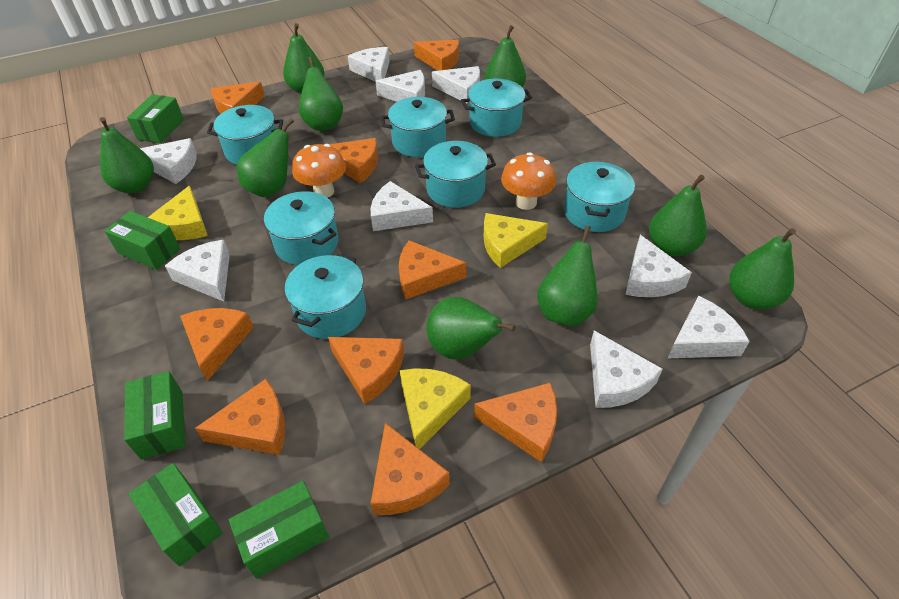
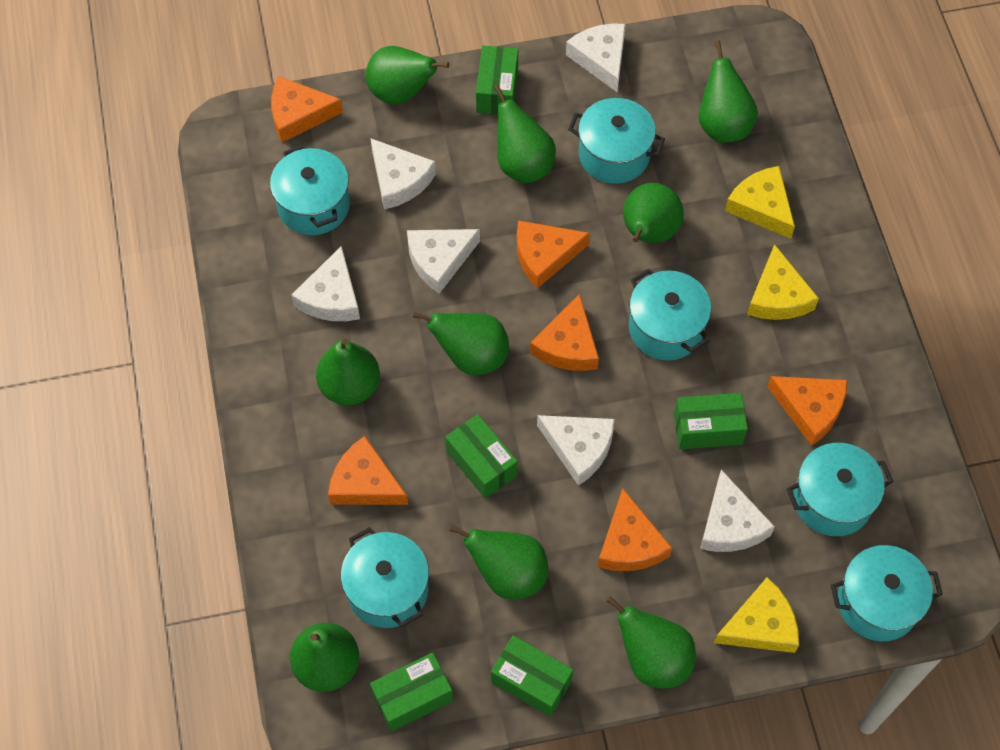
orange cheese: [180,308,254,381] [195,379,285,455] [211,82,265,114] [328,337,404,404] [330,138,378,183] [370,423,450,515] [399,240,466,300] [414,40,459,71] [474,383,557,462] = 9 -> [271,76,343,142] [328,436,408,505] [517,220,590,289] [530,294,599,371] [598,488,672,571] [767,376,847,446] = 6
orange mushroom: [292,144,346,198] [501,152,556,210] = 2 -> none = 0
turquoise pot: [207,105,283,165] [264,191,338,265] [285,254,366,339] [381,97,455,157] [415,141,496,208] [461,79,532,137] [564,162,635,232] = 7 -> [270,145,350,235] [341,527,429,628] [568,98,665,184] [629,269,711,361] [786,443,894,536] [831,545,943,641] = 6
white cheese: [140,138,197,184] [165,240,230,302] [348,47,390,82] [371,181,433,231] [376,70,425,102] [432,66,480,104] [590,330,663,408] [625,235,692,297] [668,296,750,358] = 9 -> [291,246,360,321] [370,138,436,209] [407,229,480,294] [537,415,615,486] [566,23,626,92] [700,469,775,552] = 6

